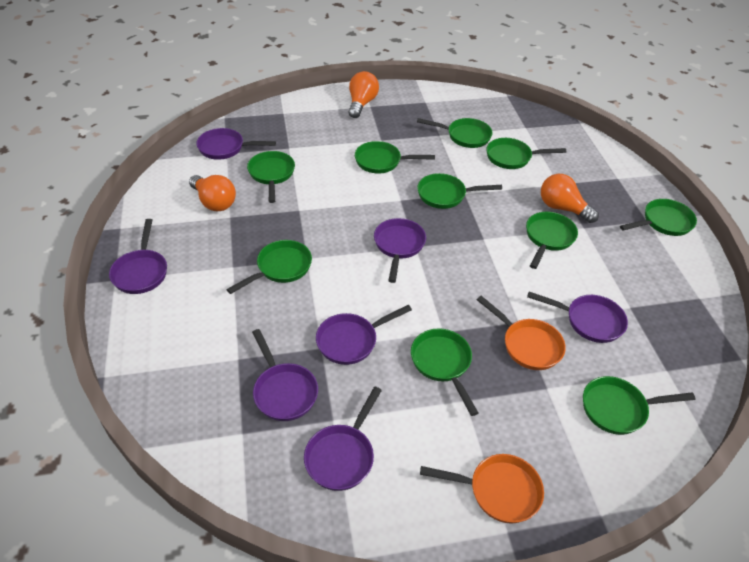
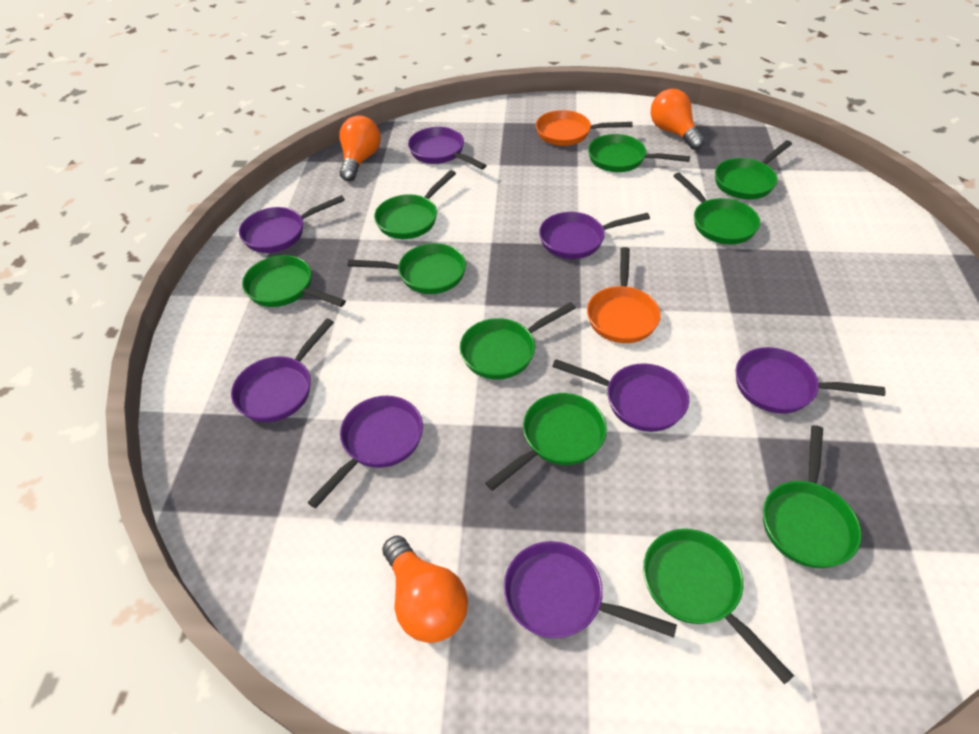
purple pan: [109,219,167,294] [196,128,276,160] [252,329,318,421] [304,387,382,491] [316,305,412,365] [374,218,426,283] [527,292,628,343] = 7 -> [231,318,334,422] [239,195,345,253] [307,396,423,508] [408,127,487,169] [504,541,677,638] [539,212,650,259] [552,359,689,432] [736,347,885,414] = 8

